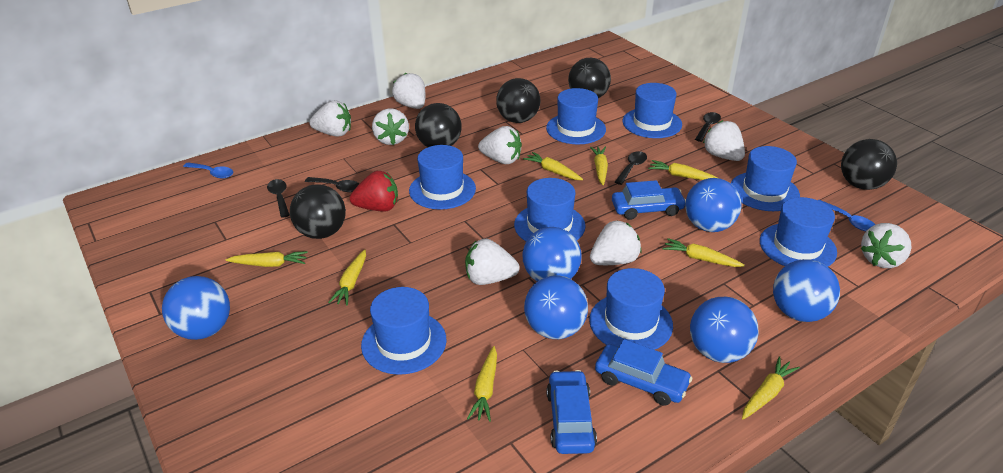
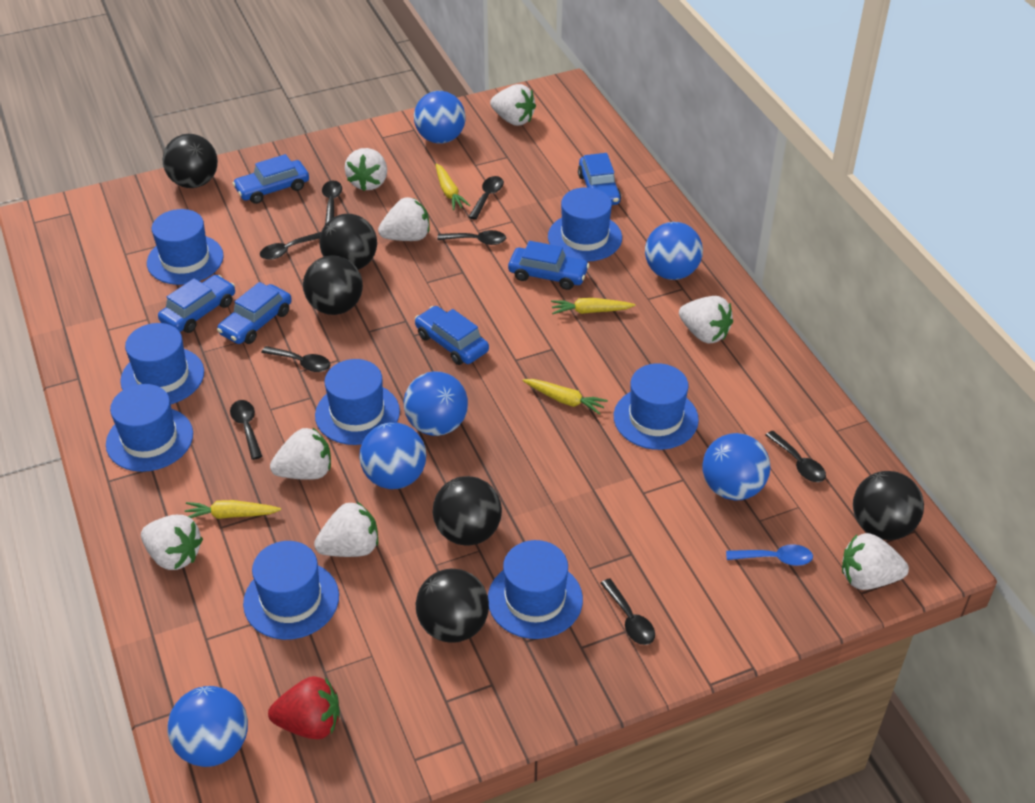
black ball: [290,184,346,239] [415,103,462,147] [496,78,540,123] [568,58,611,98] [841,139,897,190] = 5 -> [162,134,218,188] [303,255,363,315] [319,214,377,270] [416,568,489,643] [433,476,502,546] [853,471,924,540] = 6
black spoon: [267,179,290,218] [305,177,359,192] [615,151,647,185] [695,112,721,142] = 4 -> [230,400,263,460] [260,232,321,260] [261,346,330,372] [322,181,342,224] [437,230,506,245] [469,176,504,220] [601,578,655,645] [766,431,826,482] = 8
blue car: [546,370,597,454] [595,339,692,406] [612,180,686,220] = 3 -> [158,275,235,333] [217,282,292,344] [232,154,309,204] [415,306,489,365] [508,241,590,290] [578,153,621,205] = 6
blue spoon: [183,162,233,179] [818,200,875,231] = 2 -> [726,544,813,566] = 1
yellow carrot: [226,251,308,267] [328,249,366,305] [467,346,497,422] [523,152,583,180] [590,147,608,185] [648,160,717,180] [663,238,745,267] [742,356,800,420] = 8 -> [185,500,281,519] [436,163,470,210] [522,379,608,415] [551,298,635,314] = 4

